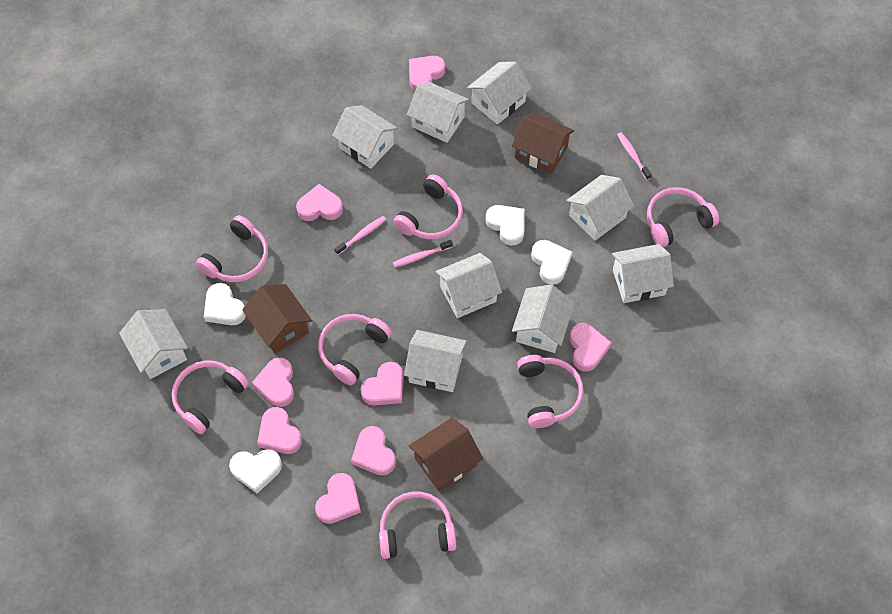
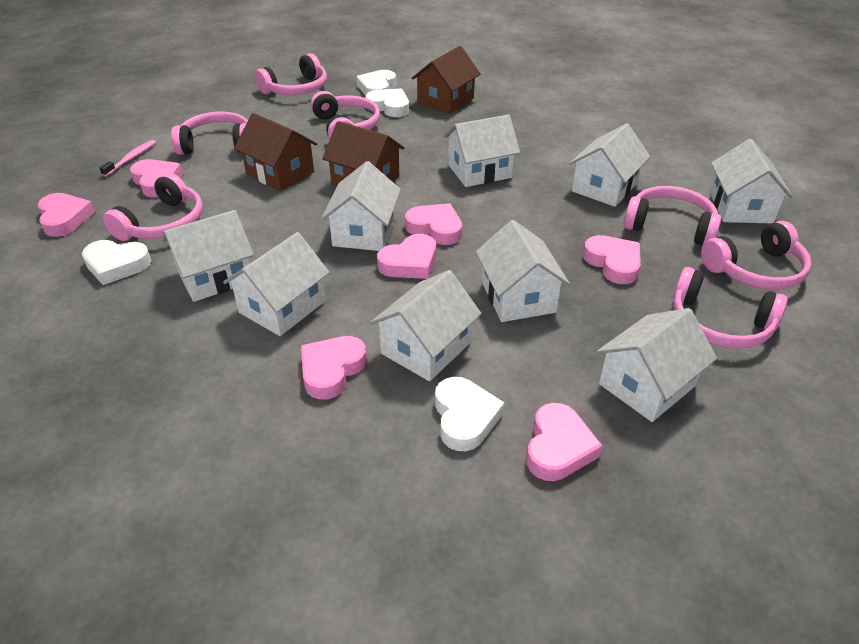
pink heart: [252,357,294,407] [257,407,302,454] [296,184,343,221] [315,473,361,524] [351,426,396,476] [360,362,404,405] [409,56,445,91] [570,323,612,372] = 8 -> [37,193,95,237] [130,159,183,197] [301,336,367,400] [377,234,436,279] [405,203,462,245] [526,403,602,481] [583,235,641,284] = 7
pink toothbrush: [334,216,386,255] [393,240,453,267] [617,132,652,180] = 3 -> [99,140,156,177] = 1

